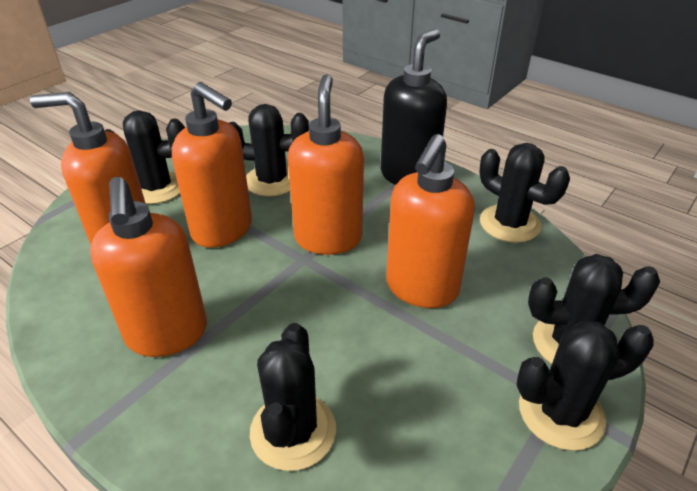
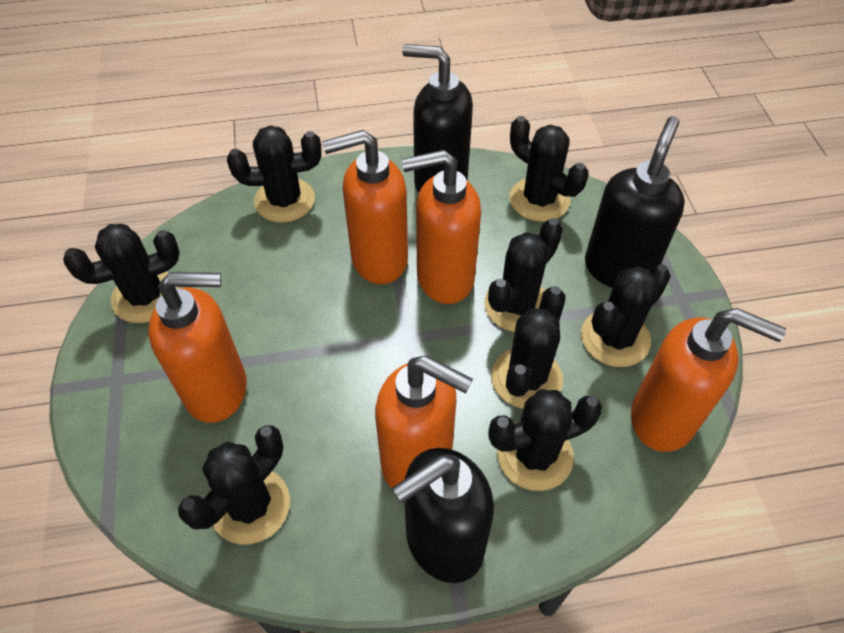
black cactus: [104,110,185,204] [230,104,309,197] [250,323,336,471] [480,143,570,243] [516,321,654,451] [528,254,660,364] = 6 -> [63,224,180,323] [178,425,290,545] [227,125,321,222] [485,218,563,332] [488,389,602,491] [491,286,565,409] [510,116,588,222] [581,264,671,367] = 8
black soap dispenser: [381,29,447,185] = 1 -> [392,448,494,583] [402,44,473,193] [585,116,685,288] = 3

